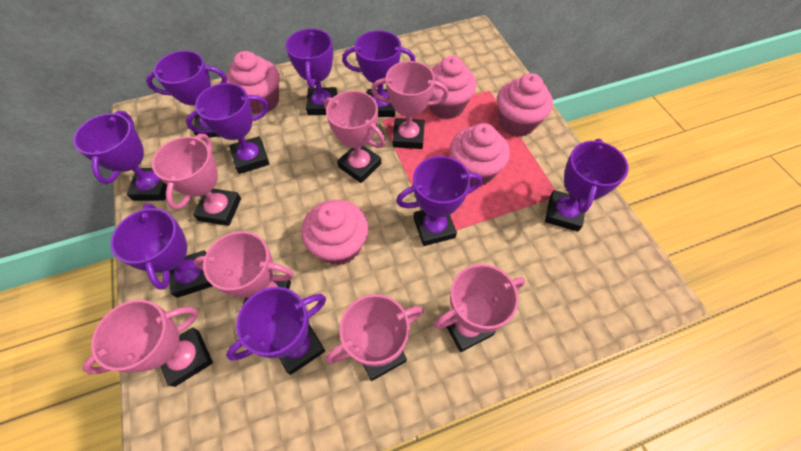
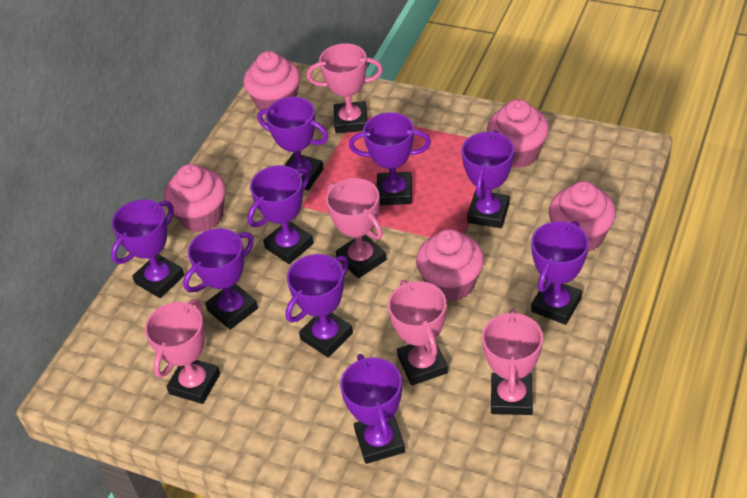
pink trophy: [83,300,213,387] [152,134,241,226] [194,231,294,306] [324,91,386,183] [326,294,424,381] [371,61,449,149] [433,264,525,352] = 7 -> [145,299,220,404] [306,43,383,134] [326,178,386,278] [388,280,448,385] [482,309,543,415] = 5

